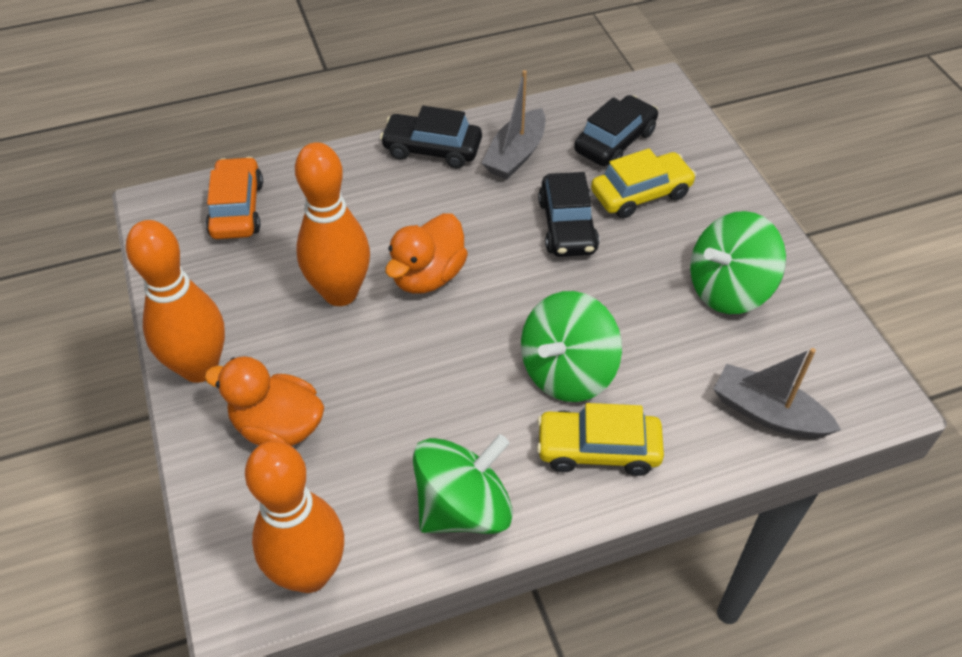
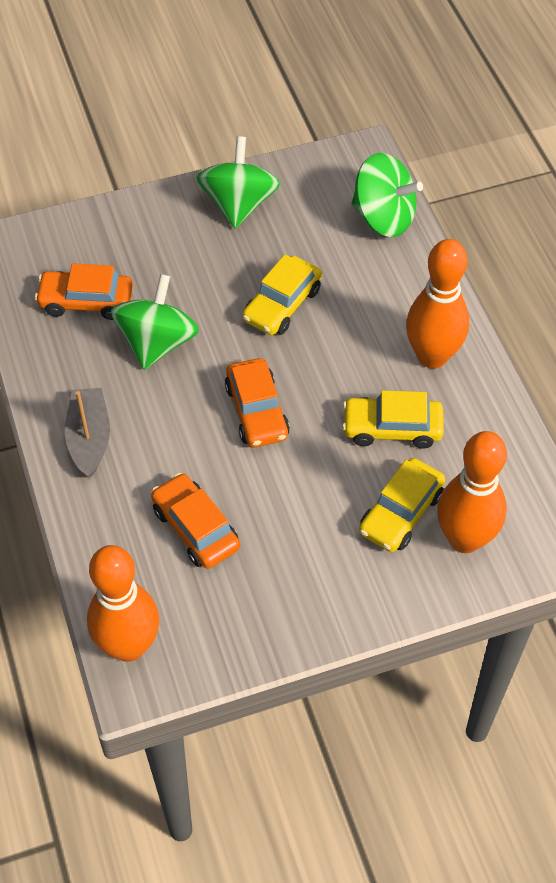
black car: [380,106,482,168] [538,172,599,257] [574,95,658,166] = 3 -> none = 0
grey boat: [481,70,546,180] [713,348,841,438] = 2 -> [65,388,110,478] = 1
orange car: [206,157,263,239] = 1 -> [35,263,133,320] [151,473,240,569] [225,358,290,447] = 3
orange duck: [204,356,324,446] [385,213,468,294] = 2 -> none = 0
yellow car: [537,403,664,476] [591,148,696,218] = 2 -> [242,254,322,335] [342,390,444,449] [359,458,445,552] = 3

